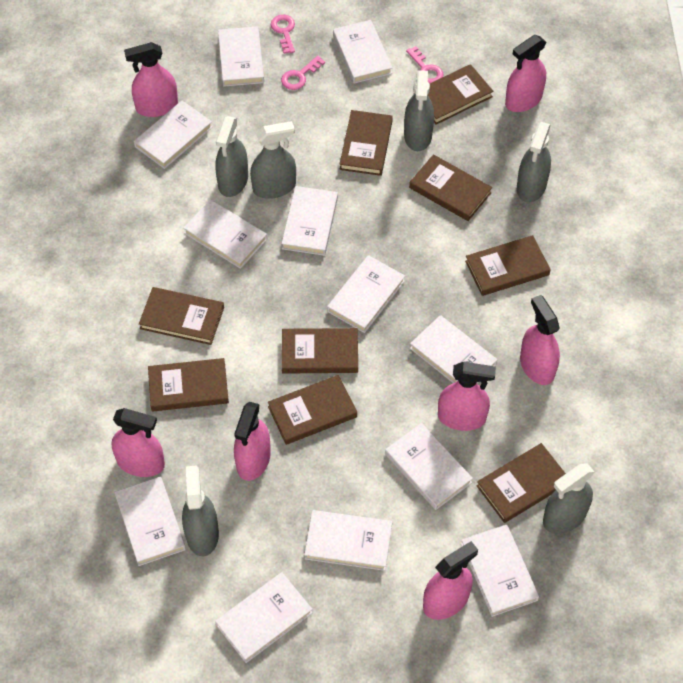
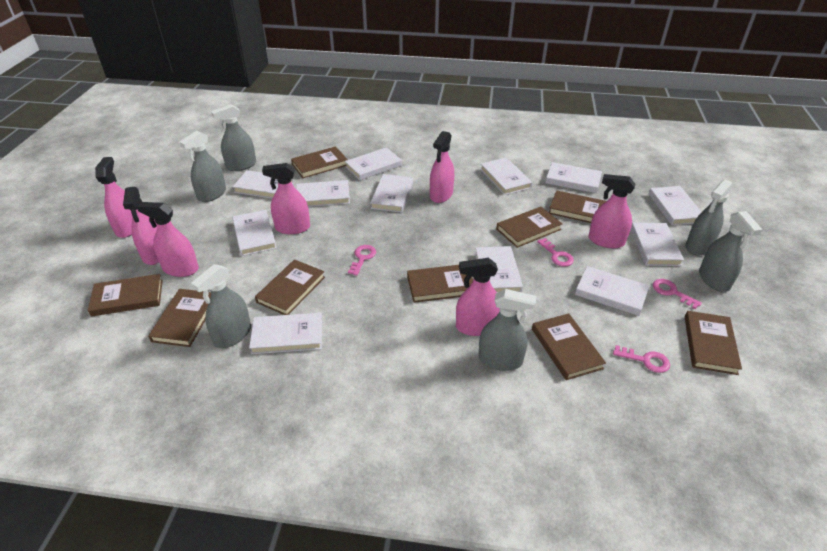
pink key: [271,15,295,54] [281,56,325,90] [406,46,443,84] = 3 -> [348,245,376,276] [537,238,574,267] [613,345,670,373] [653,279,702,309] = 4

